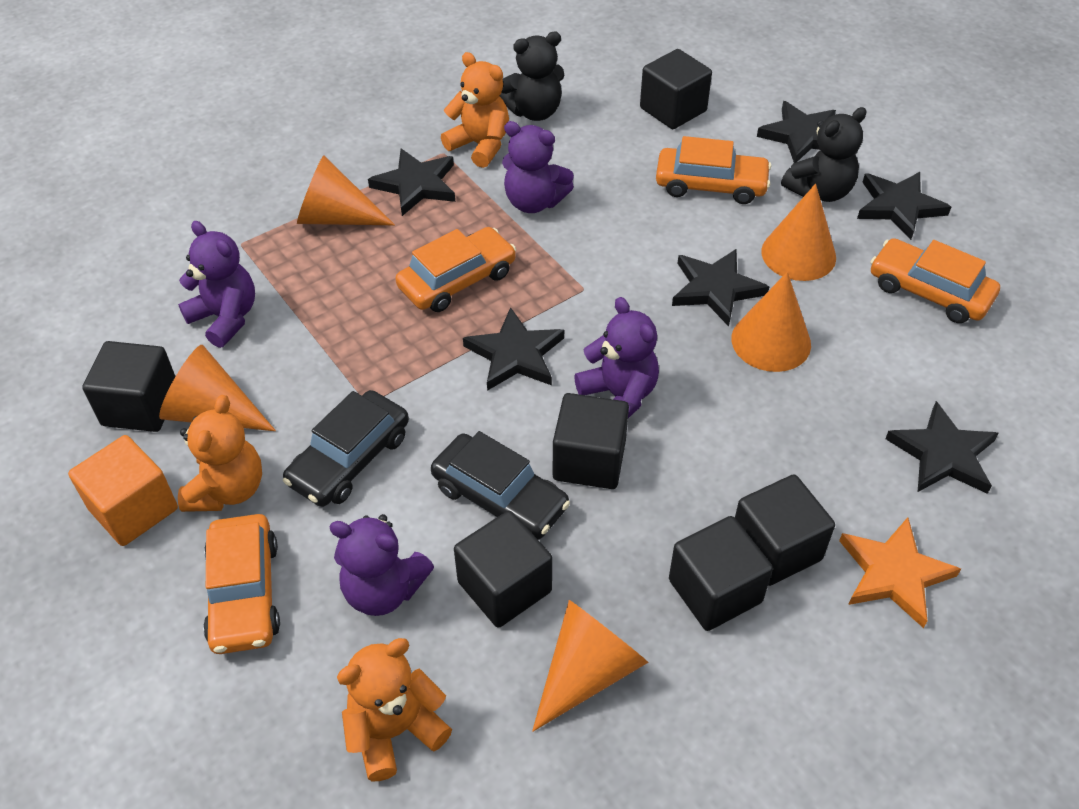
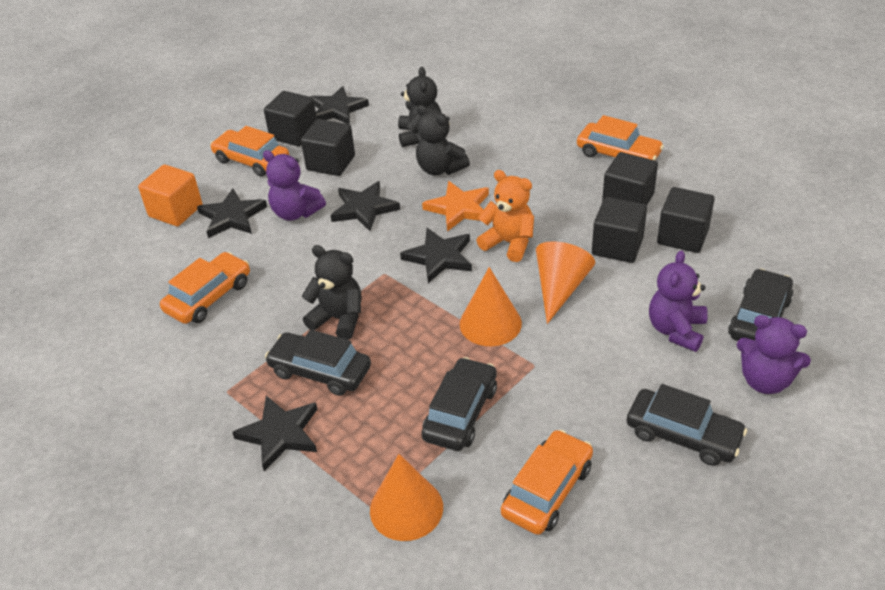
black car: [283,390,409,507] [431,431,570,540] = 2 -> [265,330,371,396] [421,357,497,451] [627,384,747,466] [728,268,793,341] = 4
black cube: [82,341,176,432] [454,511,552,628] [553,393,629,489] [640,49,712,129] [669,516,773,631] [735,475,835,586] = 6 -> [264,91,317,146] [301,119,355,176] [592,197,647,263] [602,152,658,205] [657,187,715,253] = 5
black star: [368,149,455,216] [463,307,564,391] [672,249,769,326] [757,101,836,163] [857,172,951,240] [885,401,999,494] = 6 -> [197,188,267,238] [232,395,318,471] [310,86,369,124] [331,181,400,231] [400,228,472,283] = 5
black teddy bear: [500,32,564,121] [781,107,867,202] = 2 -> [302,245,361,340] [398,67,441,147] [416,105,470,175] = 3
orange cone: [159,345,276,431] [297,155,395,225] [532,600,649,731] [731,272,811,372] [761,183,836,281] = 5 -> [370,454,443,541] [460,267,522,346] [536,241,595,324] = 3
orange teddy bear: [178,395,262,512] [337,638,452,781] [441,52,509,168] = 3 -> [476,170,534,262] = 1
purple teddy bear: [178,221,255,348] [330,514,434,616] [502,121,574,213] [574,297,659,418] = 4 -> [263,150,326,221] [649,250,708,352] [737,315,811,394] = 3

